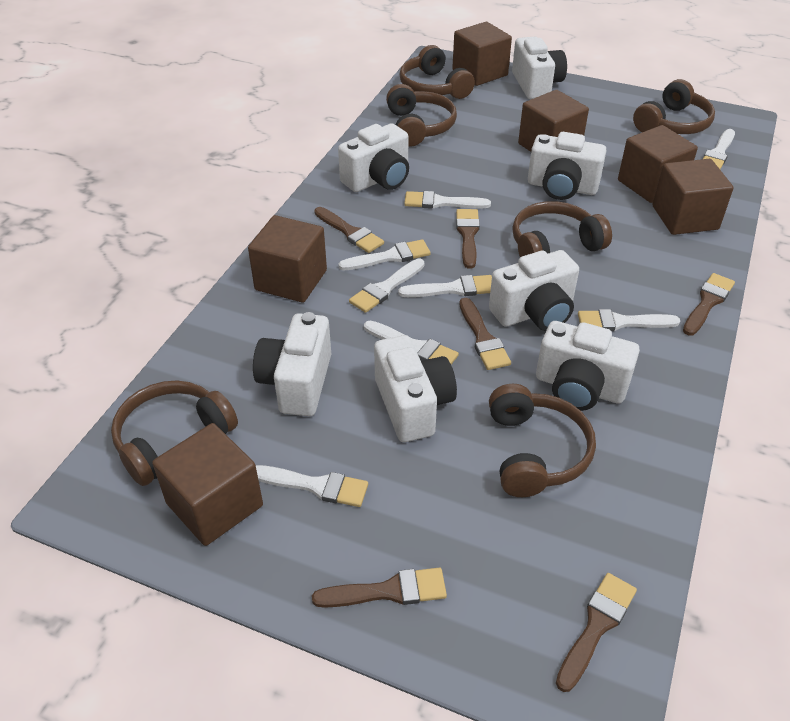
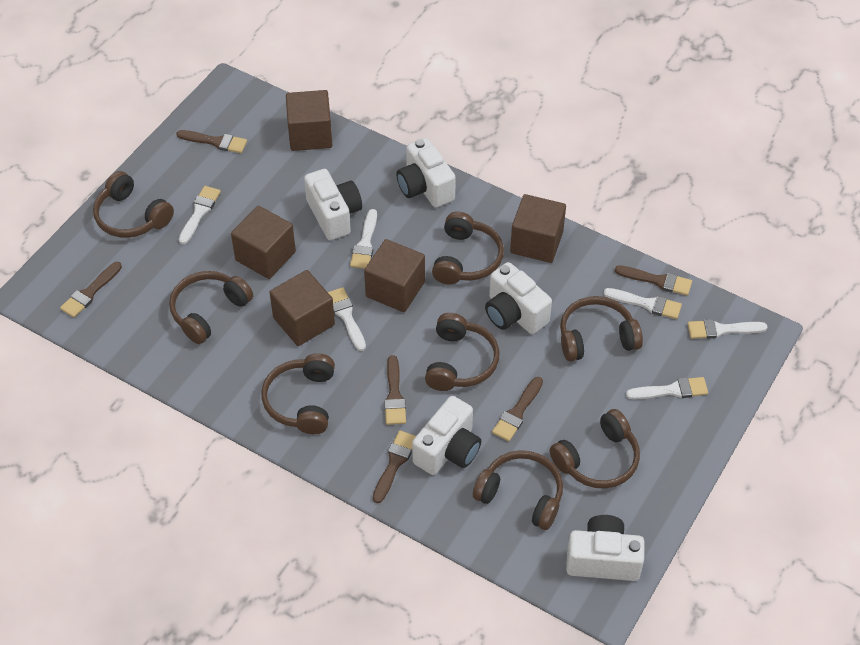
brown cube: [152,423,263,546] [248,215,327,303] [452,22,512,86] [518,90,589,152] [618,125,698,203] [652,159,734,235] = 6 -> [231,206,296,279] [269,270,335,346] [286,90,333,151] [364,239,425,312] [510,194,566,263] = 5
brown headphones: [111,381,238,486] [386,84,457,147] [399,45,475,99] [489,384,596,497] [512,201,612,257] [633,79,715,134] = 6 -> [93,171,174,238] [169,271,253,344] [262,353,335,434] [425,313,499,391] [432,212,504,285] [473,450,563,530] [550,409,640,489] [560,296,643,361] = 8
white brush: [256,465,368,507] [338,239,431,270] [349,259,425,313] [364,320,459,364] [398,275,492,297] [404,191,491,209] [578,309,680,331] [703,129,735,169] = 8 -> [179,186,221,244] [328,287,366,351] [350,209,377,269] [603,288,682,319] [626,377,708,400] [688,319,767,339] = 6
white camera: [253,312,331,416] [338,123,409,192] [374,335,457,442] [489,250,579,331] [512,37,567,99] [528,132,607,200] [536,321,640,411] = 7 -> [304,169,362,240] [396,138,456,208] [412,396,481,475] [485,262,552,334] [566,515,645,581] = 5

